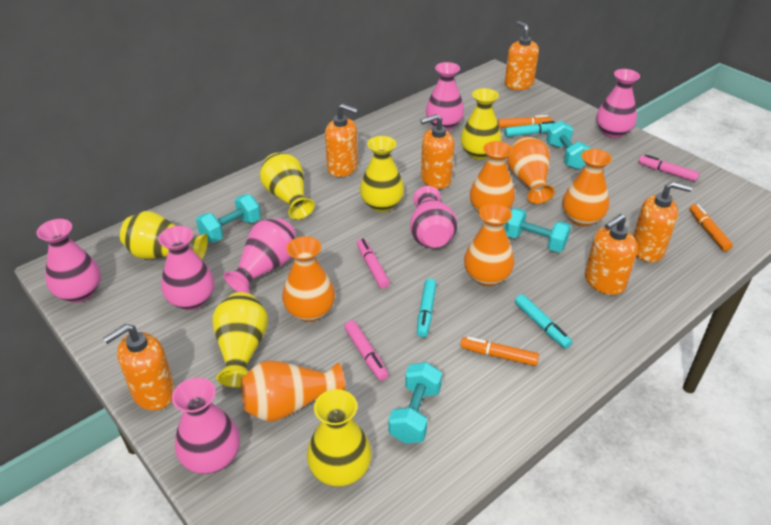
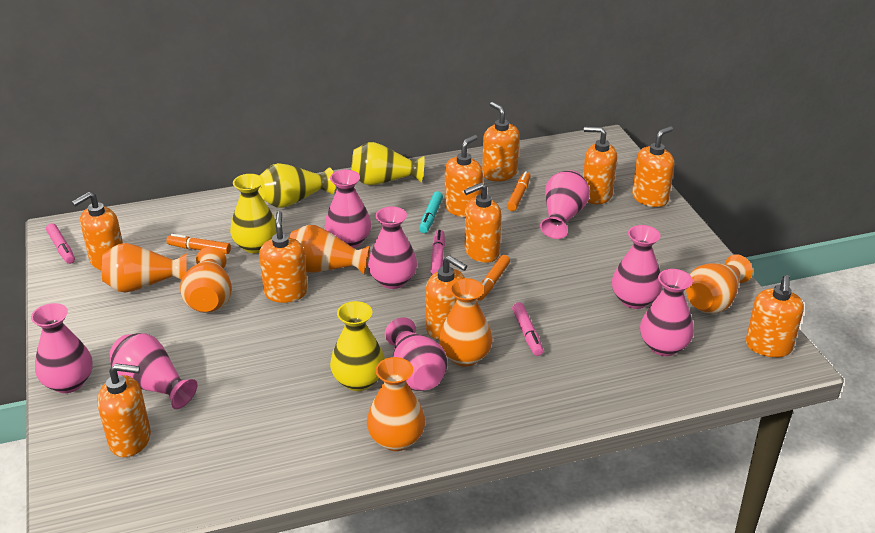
orange soap dispenser: [103,324,175,410] [325,103,358,177] [420,114,454,189] [505,21,539,90] [585,214,638,295] [633,181,692,262] = 6 -> [72,192,123,271] [97,363,151,457] [259,211,308,303] [426,256,467,340] [445,135,483,217] [464,183,502,263] [482,102,520,181] [583,127,617,204] [632,126,674,207] [746,275,804,358] = 10
pink vase: [36,219,101,303] [158,226,214,310] [172,378,240,474] [223,218,296,293] [410,186,457,248] [426,62,464,131] [596,69,640,138] = 7 -> [31,303,93,393] [109,333,198,409] [325,170,371,248] [368,207,417,289] [385,317,448,391] [540,170,590,239] [612,225,663,309] [640,269,694,356] = 8
turquoise dumbbell: [196,194,261,243] [389,362,442,443] [504,208,571,252] [546,121,591,169] = 4 -> none = 0
turquoise marker: [417,279,437,337] [504,121,556,137] [515,294,572,349] = 3 -> [419,191,443,233] = 1
yellow vase: [120,211,208,260] [212,292,268,388] [260,153,315,220] [307,389,372,487] [360,136,404,212] [460,88,501,160] = 6 -> [230,174,277,253] [258,163,335,208] [330,301,385,391] [351,142,425,185] = 4

